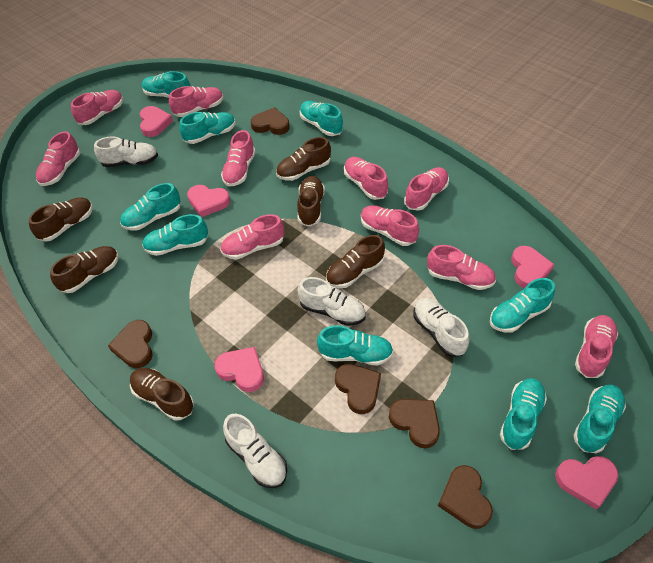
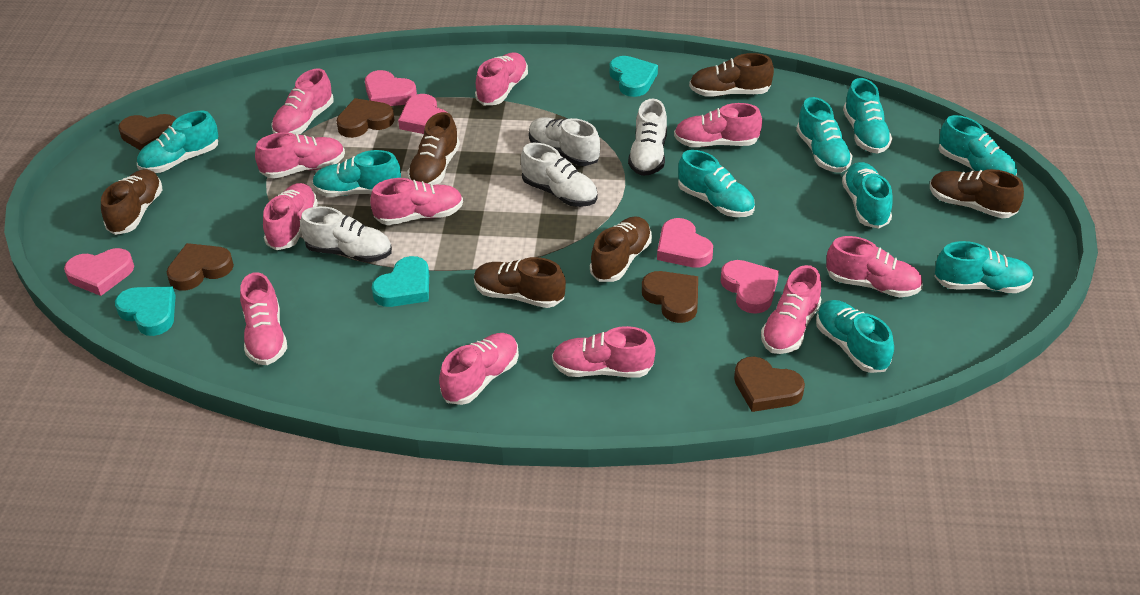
pink shoe: [36,131,80,186] [71,90,123,125] [169,86,223,117] [220,214,284,260] [221,130,255,187] [344,157,388,200] [361,205,419,246] [404,167,449,211] [427,245,496,290] [575,315,618,378] = 10 -> [240,272,287,365] [255,132,345,179] [263,183,318,250] [271,68,334,135] [370,178,463,225] [439,333,519,405] [475,52,528,105] [552,326,655,378] [674,103,762,147] [761,265,821,354] [826,236,923,297] = 11
turquoise heart: none = 0 -> [115,287,176,336] [372,256,429,307] [609,56,658,97] = 3

